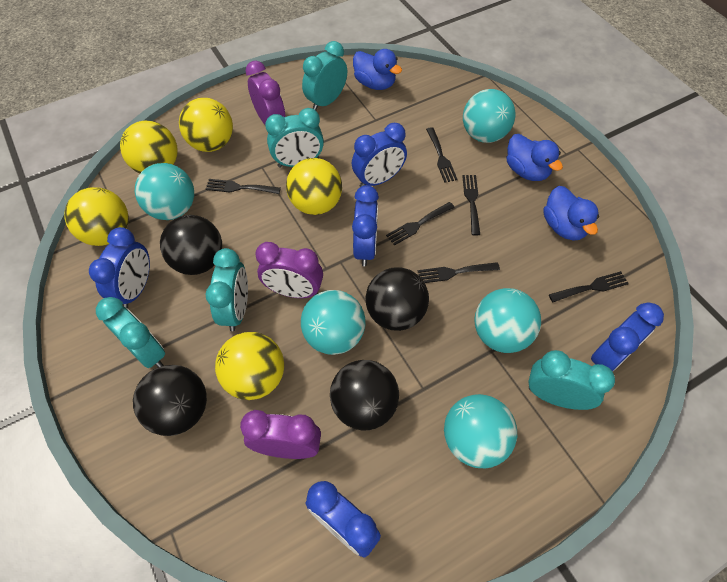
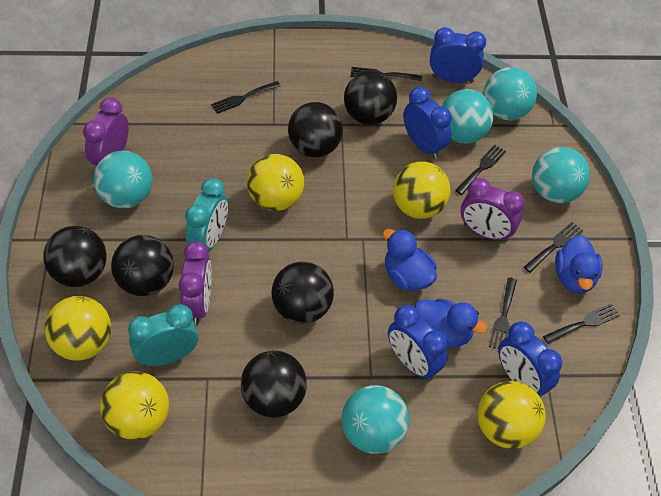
black ball: [133,365,207,436] [160,215,222,275] [330,360,399,430] [366,267,429,331] = 4 -> [43,226,107,287] [111,235,174,296] [241,351,307,418] [271,261,334,324] [288,102,343,157] [344,71,397,125] = 6
blue clock: [89,227,150,308] [305,481,381,558] [352,123,407,187] [352,185,379,266] [591,302,664,371] = 5 -> [388,305,448,381] [403,87,452,159] [430,27,486,83] [498,322,562,398] = 4
turquoise clock: [96,297,165,368] [205,248,248,331] [265,108,324,168] [302,41,347,110] [528,350,615,410] = 5 -> [128,304,198,366] [185,178,228,251] = 2

